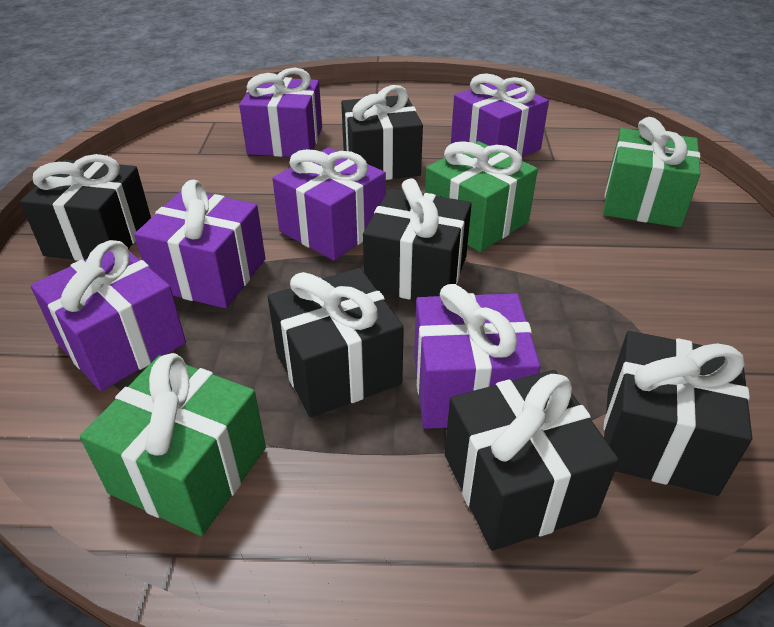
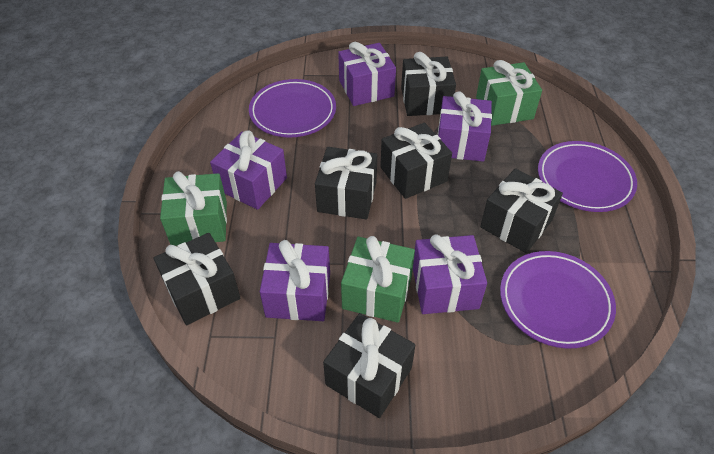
purple gift: [30,240,186,391] [134,180,265,308] [239,67,322,157] [272,148,386,260] [414,284,541,429] [451,73,549,157] = 6 -> [210,130,287,210] [260,240,330,321] [338,42,396,106] [413,234,487,314] [437,92,492,162] = 5
purple plate: none = 0 -> [249,79,336,138] [500,251,616,349] [538,141,637,212] = 3

